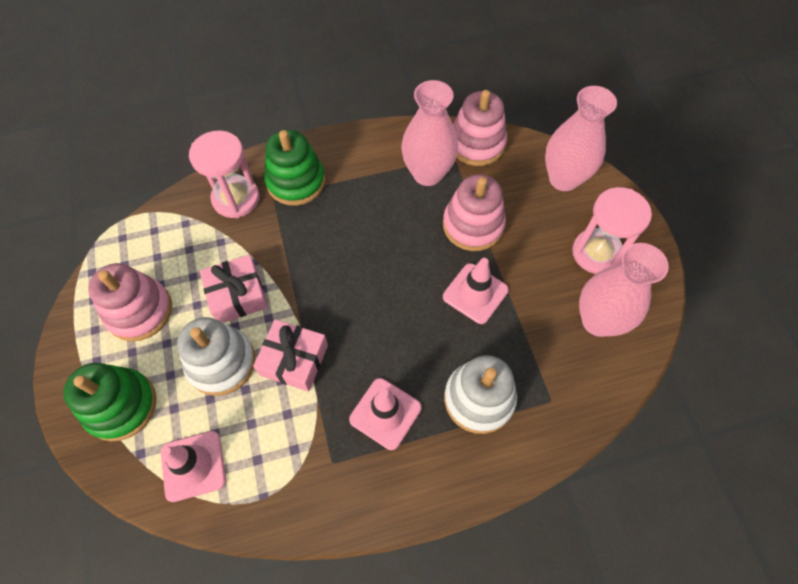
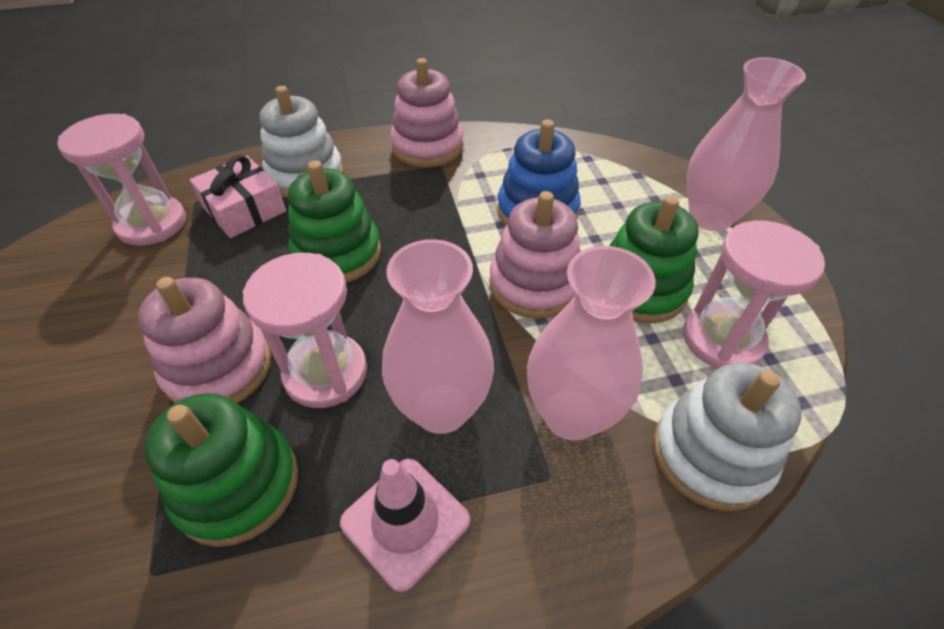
blue stacking toy: none = 0 -> [497,120,581,226] = 1
green stacking toy: [63,363,157,441] [264,130,325,206] = 2 -> [144,393,298,547] [288,161,381,283] [609,195,699,324] = 3
pink gift: [200,255,268,323] [253,319,328,392] = 2 -> [190,155,286,238] = 1
pink hourglass: [189,131,260,218] [572,187,652,274] = 2 -> [57,114,186,246] [243,253,367,408] [683,221,825,369] = 3
pink traffic cone: [161,431,226,502] [349,378,422,450] [443,258,509,324] = 3 -> [340,459,470,592] = 1

